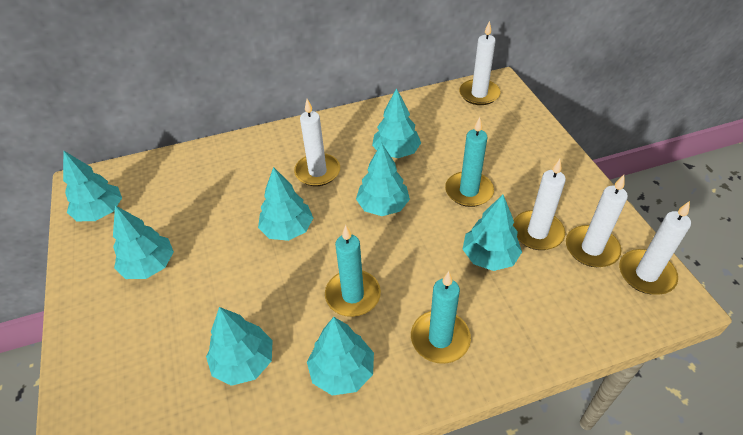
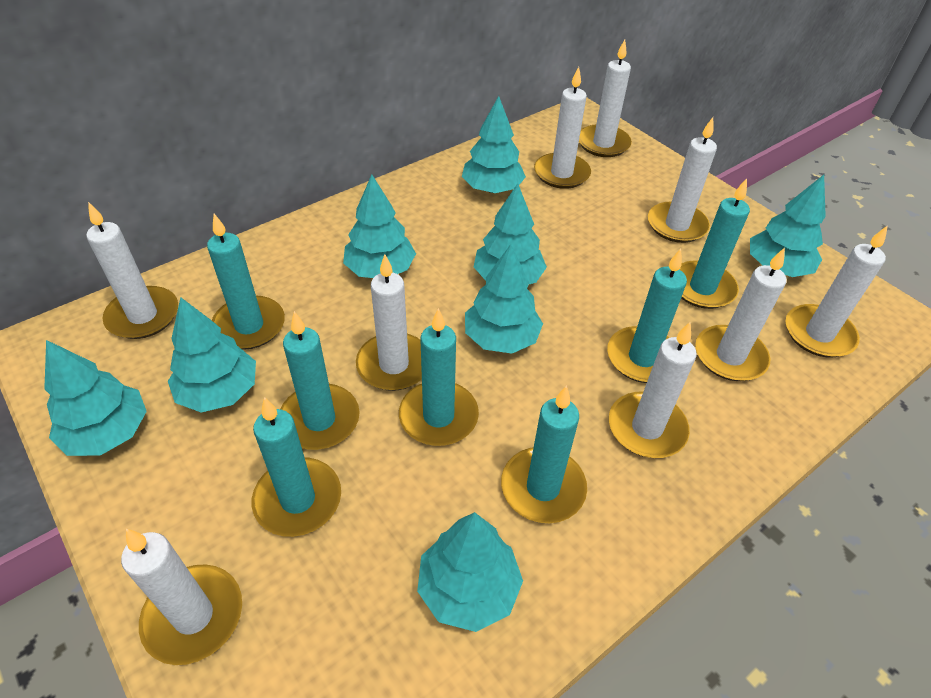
turquoise candle: [325,225,381,317] [411,271,471,364] [445,117,494,207] = 3 -> [207,214,285,350] [252,397,341,537] [280,311,360,450] [399,308,479,446] [501,385,587,523] [607,249,687,383] [679,178,750,309] = 7
white candle: [294,99,340,186] [459,21,501,105] [513,159,566,250] [566,175,628,267] [619,201,691,295] = 5 -> [86,202,178,339] [121,529,242,665] [356,255,422,391] [534,67,591,189] [579,40,632,157] [609,322,696,458] [648,117,717,243] [695,247,787,381] [785,225,888,357] = 9

